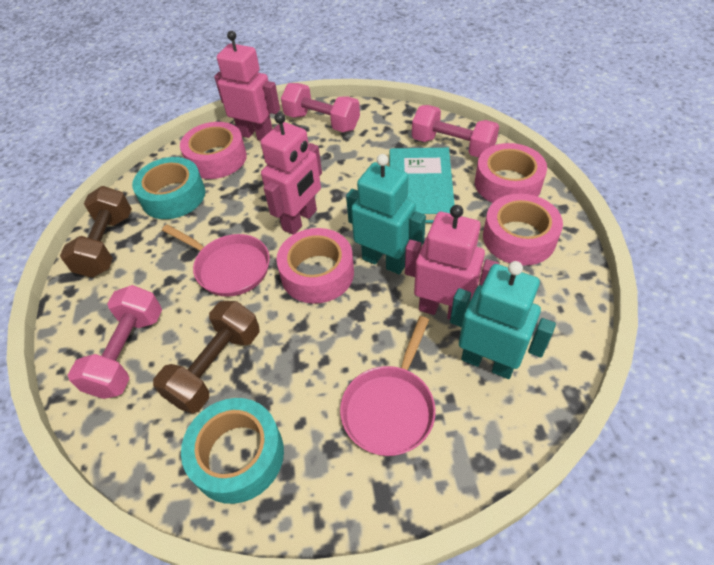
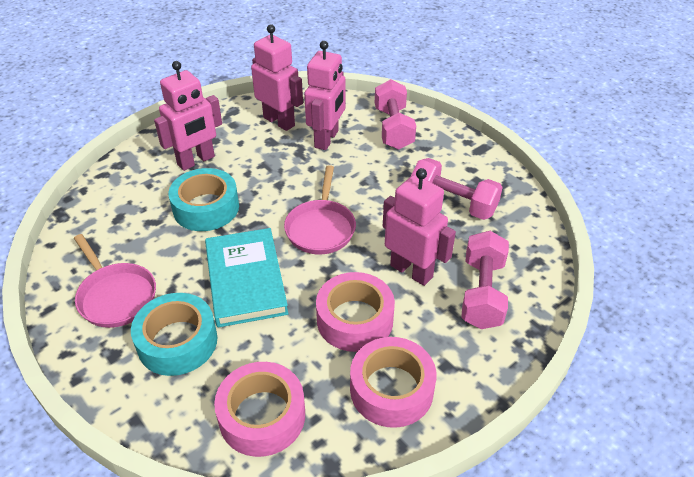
brown dumbbell: [60,186,132,278] [153,301,260,414] = 2 -> none = 0
pink robot: [214,31,280,141] [261,112,322,235] [405,205,499,320] = 3 -> [154,61,222,171] [251,24,303,131] [304,41,345,150] [383,168,456,286] = 4
pink tape: [180,122,247,179] [276,228,354,304] [475,143,547,203] [483,194,563,266] = 4 -> [214,362,305,457] [316,272,395,352] [350,337,437,428] = 3
turquoise robot: [346,154,426,275] [450,261,556,379] = 2 -> none = 0

